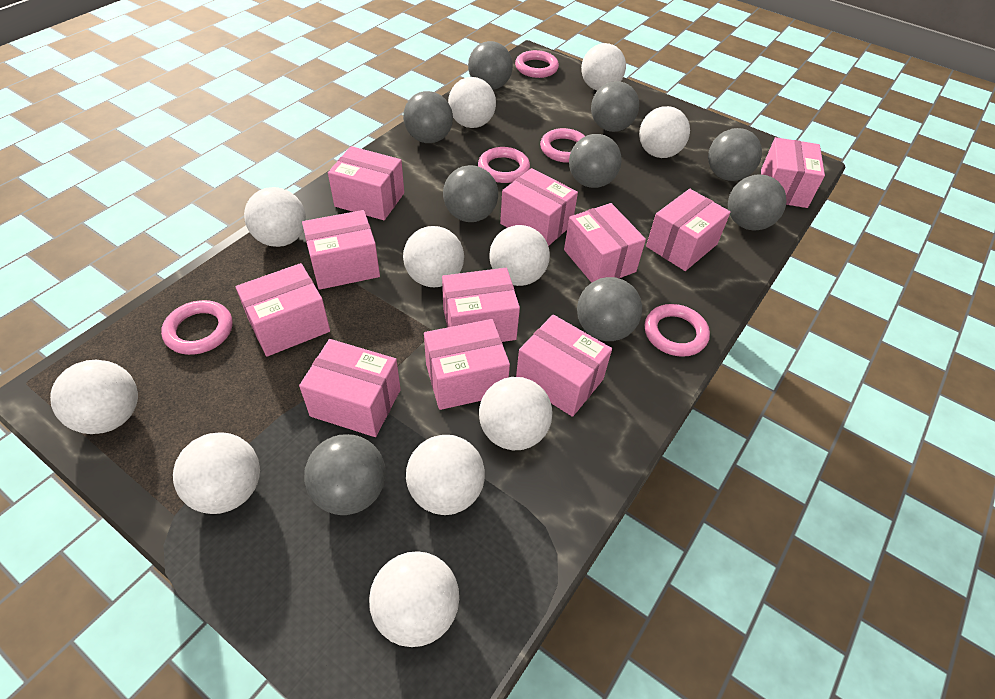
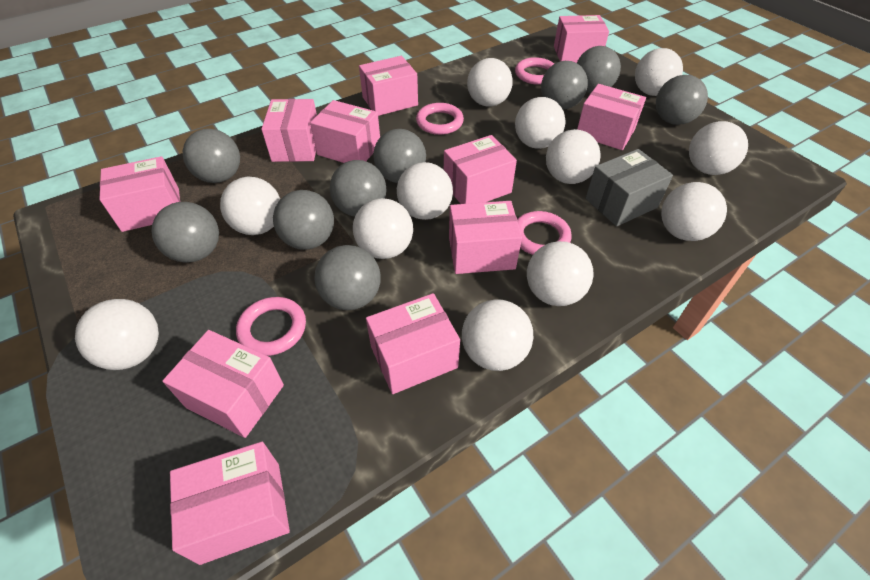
grey box: none = 0 -> [585,149,673,226] = 1
pink ring: [161,300,233,355] [478,147,530,183] [515,50,559,78] [540,128,585,163] [645,304,710,357] = 5 -> [236,297,306,356] [416,103,464,135] [515,57,554,85] [517,211,572,255] = 4
white ball: [50,360,138,434] [173,432,260,514] [244,187,306,247] [369,551,459,647] [403,226,464,287] [406,435,485,515] [448,77,496,128] [479,377,553,450] [489,225,550,286] [581,43,626,90] [639,106,690,158] = 11 -> [75,299,159,370] [220,177,280,235] [353,198,413,259] [397,162,453,220] [462,299,533,371] [467,58,513,107] [515,97,565,149] [527,241,594,306] [546,129,601,184] [635,48,683,96] [661,182,727,241] [689,121,748,175] = 12

